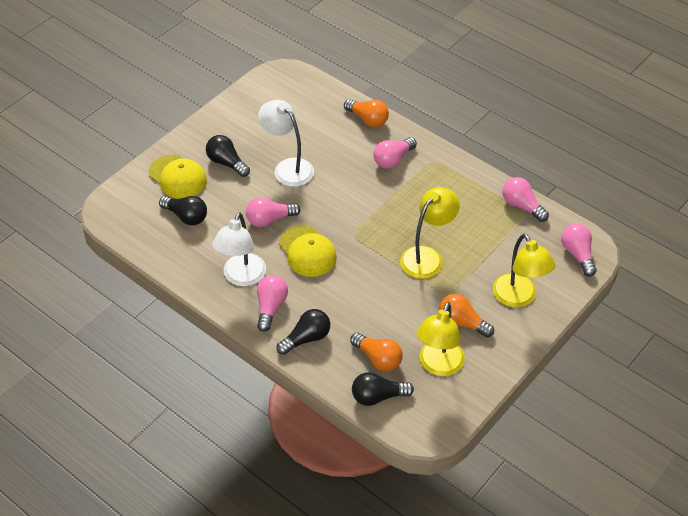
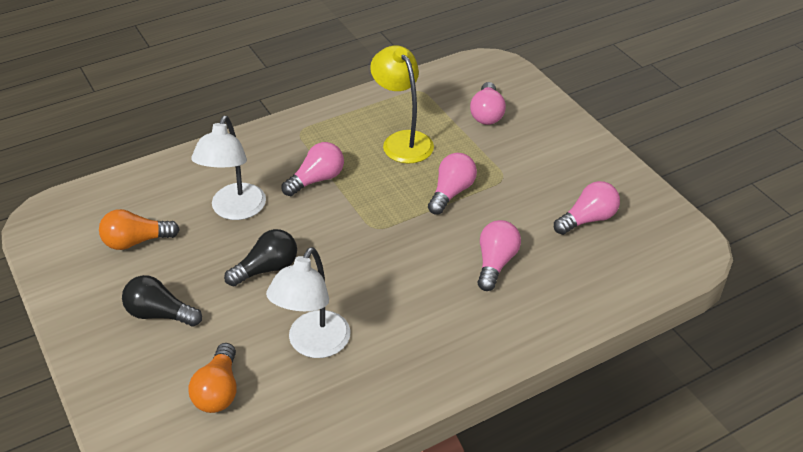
black light bulb: [159,196,207,225] [206,135,250,177] [276,309,330,355] [352,372,414,406] = 4 -> [122,275,202,326] [224,229,297,286] = 2
orange light bulb: [344,99,389,127] [350,333,403,372] [439,294,494,337] = 3 -> [99,209,180,250] [188,343,237,413] = 2
yellow cap: [149,155,207,199] [279,225,337,277] = 2 -> none = 0
yellow lamp: [400,187,460,279] [416,302,465,376] [493,234,556,307] = 3 -> [370,45,434,164] = 1

